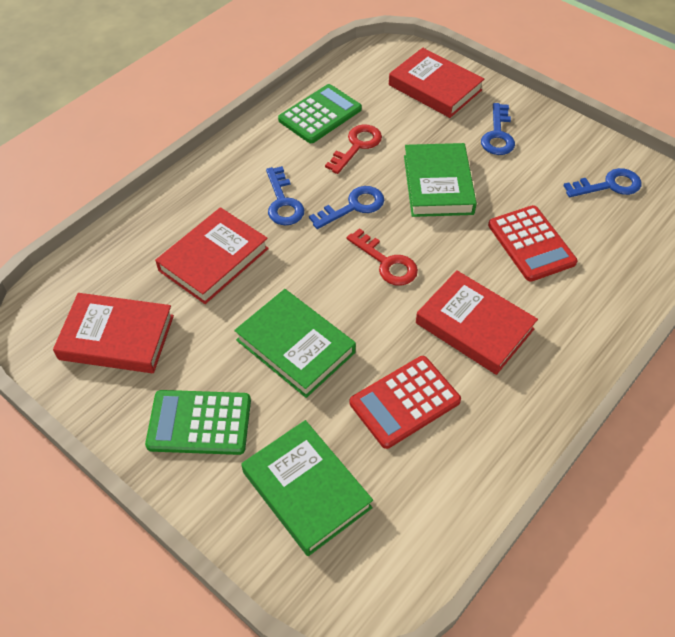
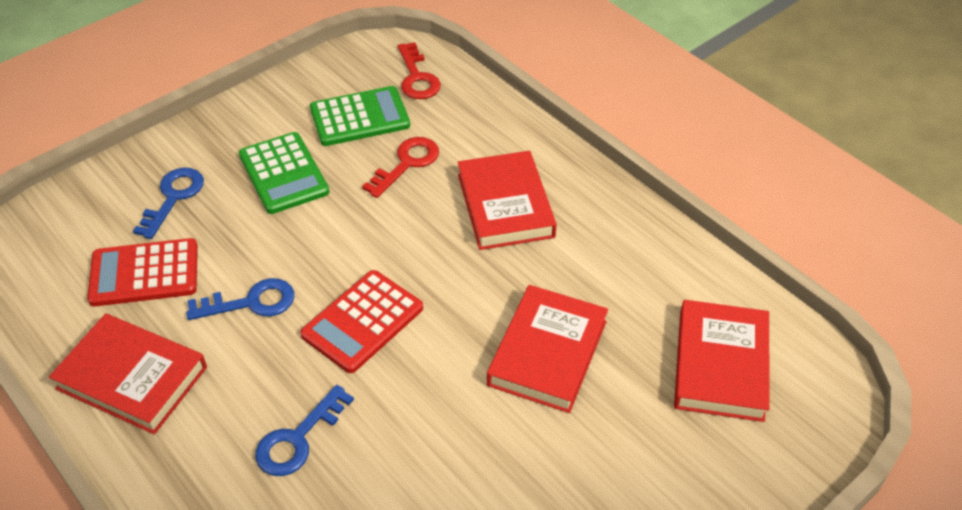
blue key: [266,166,304,225] [309,186,384,229] [481,103,515,155] [563,168,641,197] = 4 -> [133,167,204,239] [186,278,294,320] [255,385,354,476] = 3
green book: [234,289,356,398] [241,420,373,556] [404,143,477,217] = 3 -> none = 0

